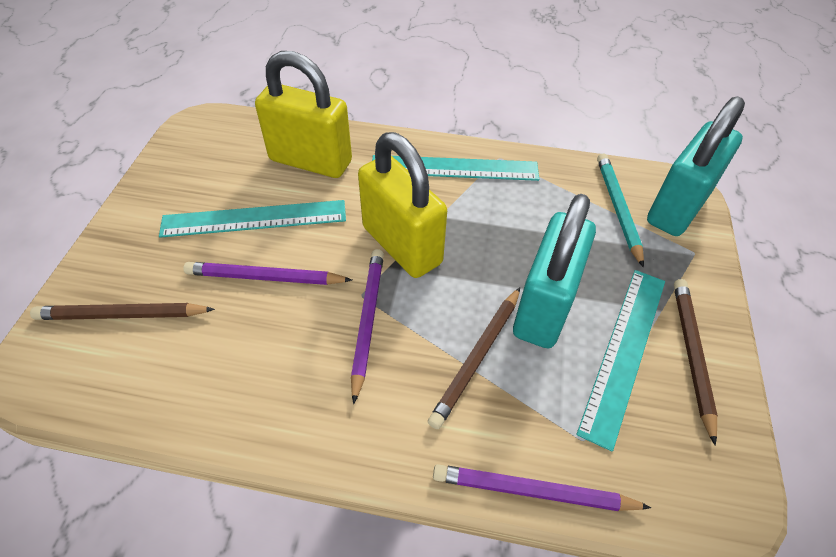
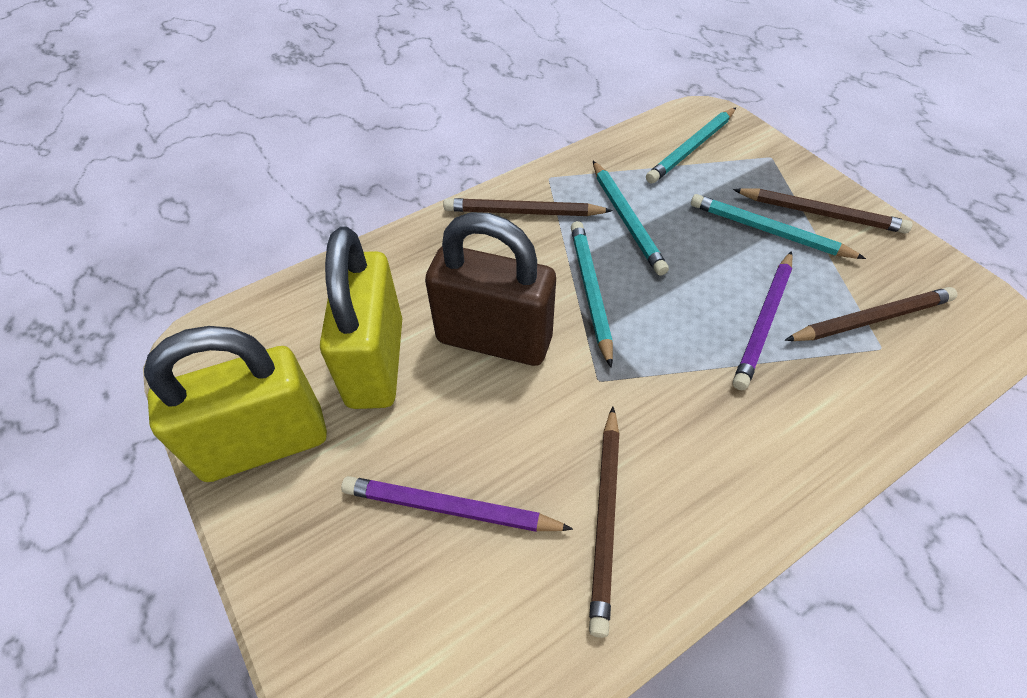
brown padlock: none = 0 -> [425,212,556,366] = 1
brown pencil: [30,303,215,320] [428,287,520,429] [674,279,718,446] = 3 -> [443,198,613,216] [589,407,619,638] [733,188,913,233] [785,287,957,341] = 4
purple pencil: [183,262,352,285] [351,249,384,404] [433,464,651,511] = 3 -> [341,476,573,532] [733,251,793,390] = 2
turquoise padlock: [513,194,596,348] [647,96,745,236] = 2 -> none = 0
turquoise pencil: [597,153,644,268] = 1 -> [571,221,613,368] [593,161,669,276] [646,107,736,184] [691,194,866,259] = 4
turquoise ruler: [159,200,346,238] [372,155,539,181] [576,270,665,451] = 3 -> none = 0

